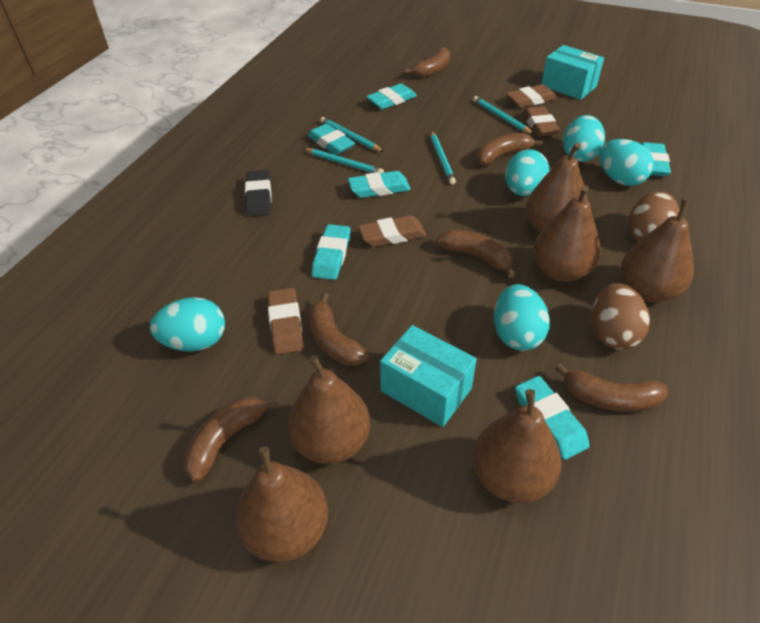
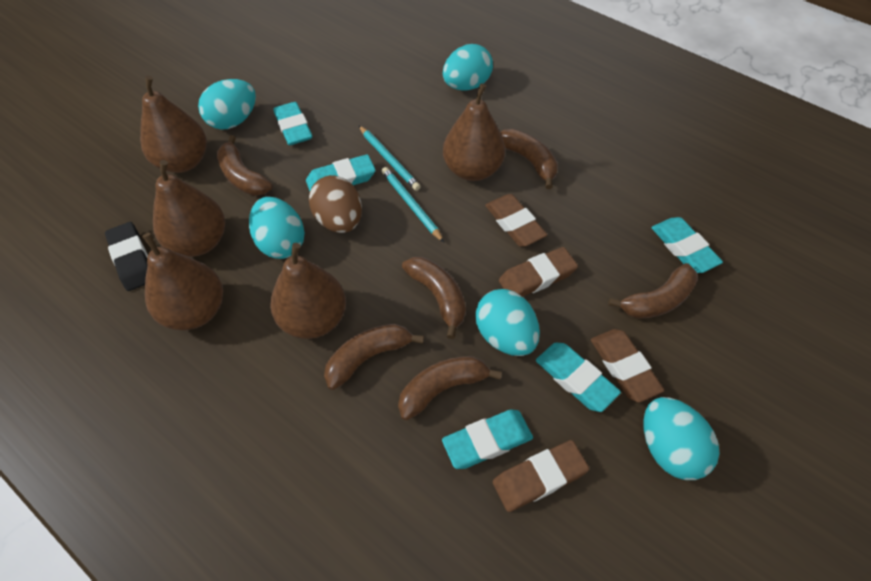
brown egg: [591,283,650,350] [629,191,680,241] = 2 -> [309,175,362,233] = 1
brown pear: [235,447,328,562] [288,355,370,464] [473,389,561,503] [526,143,588,232] [533,185,601,282] [621,199,694,302] = 6 -> [140,76,207,173] [142,233,223,330] [153,160,225,257] [270,243,346,339] [443,83,505,181] = 5
turquoise box: [380,325,477,427] [542,45,604,100] = 2 -> none = 0
turquoise eraser: [307,124,355,155] [312,224,351,280] [348,171,411,198] [366,83,417,109] [515,376,590,460] [641,142,671,176] = 6 -> [273,102,312,145] [306,154,375,191] [442,409,533,469] [536,343,621,412] [651,217,723,273] = 5
turquoise pencil: [303,148,384,173] [320,117,384,152] [431,131,456,185] [473,96,533,134] = 4 -> [359,126,421,191] [382,167,444,242] = 2

